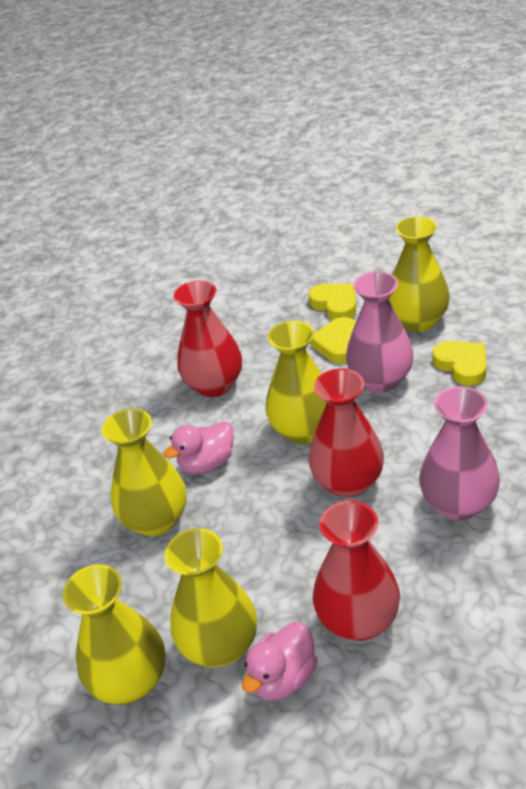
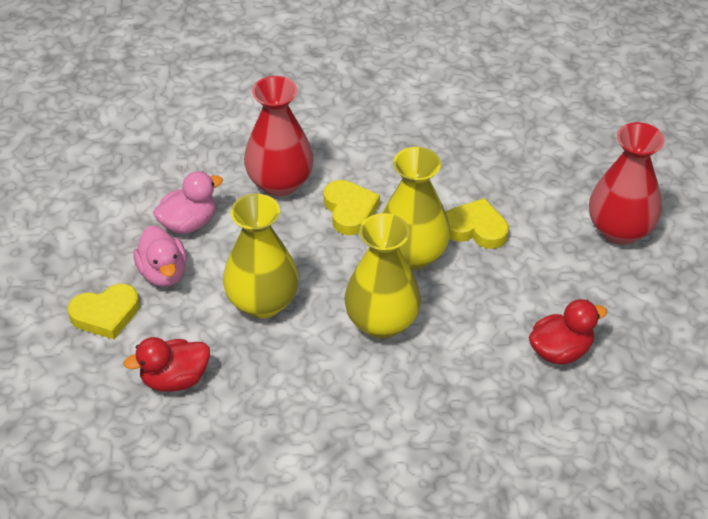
pink vase: [346,272,414,392] [419,386,500,520] = 2 -> none = 0
red duck: none = 0 -> [124,337,210,392] [529,299,607,365] = 2
red vase: [174,280,242,397] [308,368,384,498] [313,501,400,641] = 3 -> [244,76,314,196] [589,122,665,245] = 2
yellow vase: [63,564,166,705] [102,408,187,536] [165,528,257,667] [266,321,327,444] [389,216,450,332] = 5 -> [223,194,299,318] [344,213,421,339] [382,147,450,270] = 3

